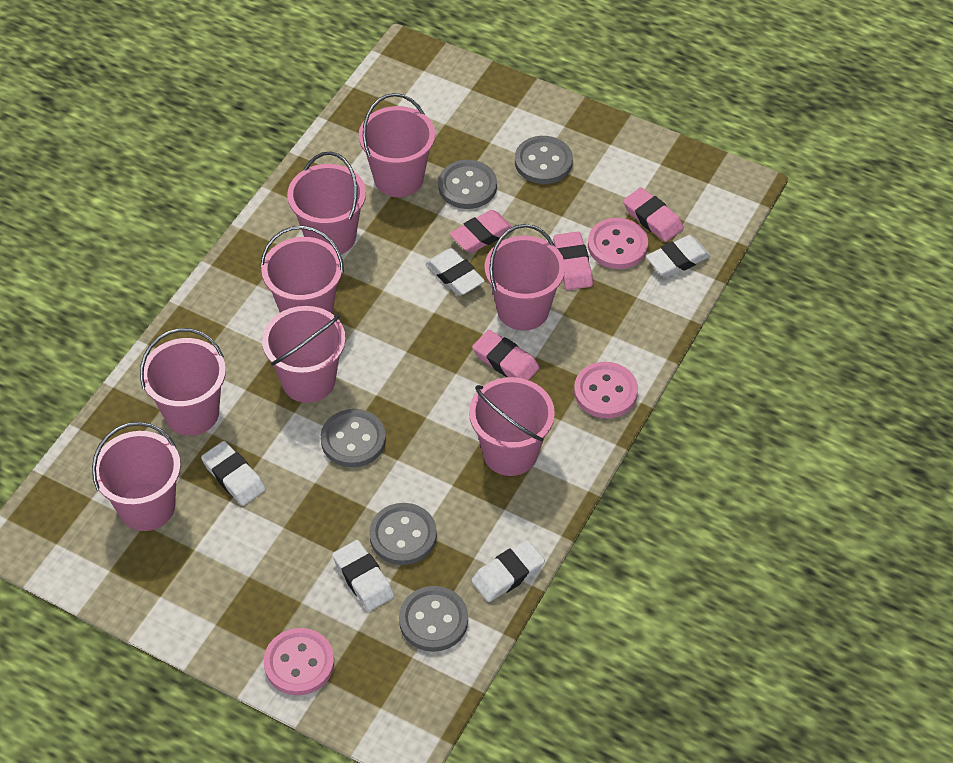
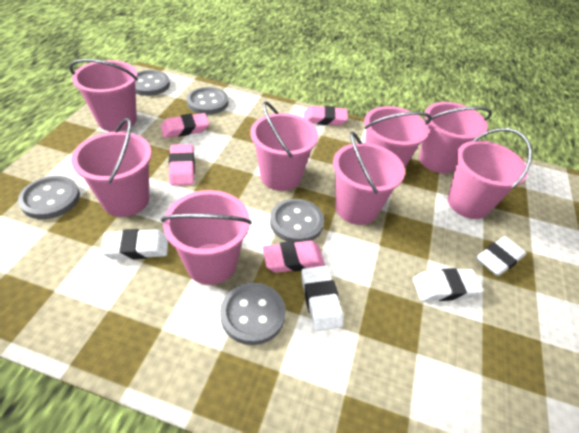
pink button: [264,628,334,695] [574,362,638,418] [588,218,648,269] = 3 -> none = 0
white eraser: [201,441,266,506] [332,540,394,611] [426,248,485,296] [471,540,545,602] [646,235,711,277] = 5 -> [100,229,168,259] [301,266,343,331] [413,268,483,301] [476,236,526,276] = 4

